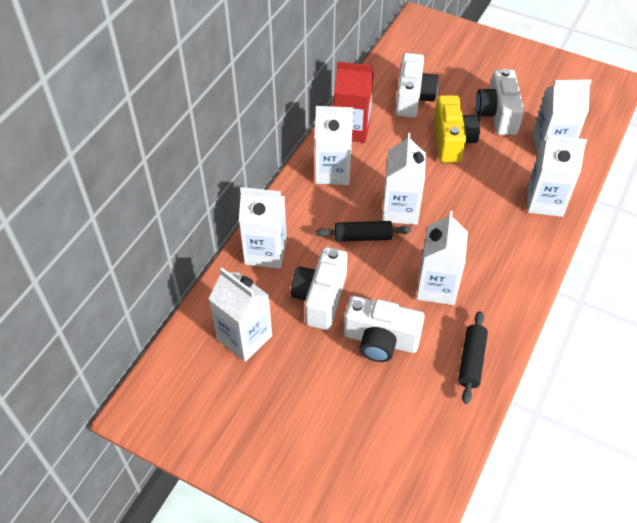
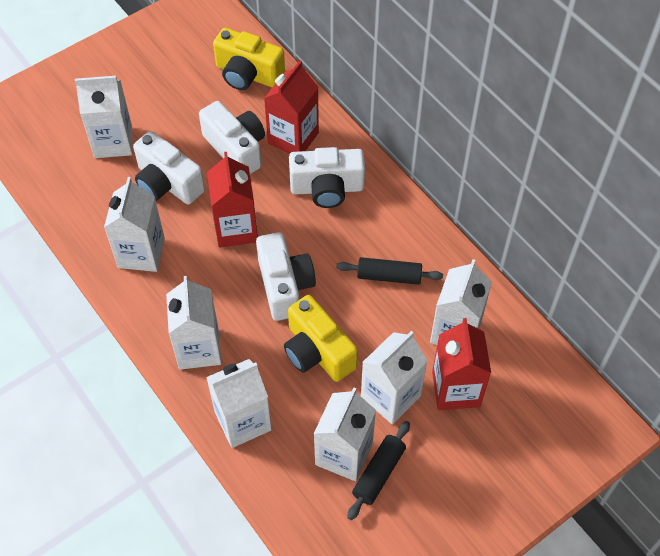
red carton: [334,61,374,143] = 1 -> [207,152,258,248] [264,61,319,154] [432,318,491,410] = 3
yellow camera: [434,95,480,163] = 1 -> [213,28,285,90] [284,295,358,382] = 2

